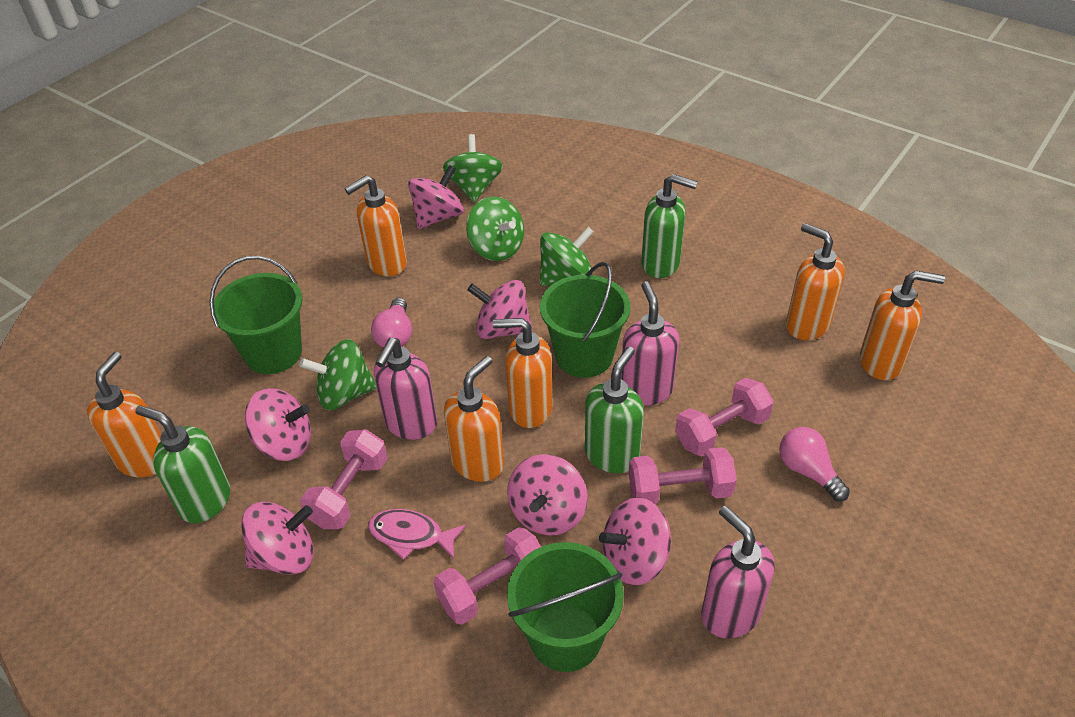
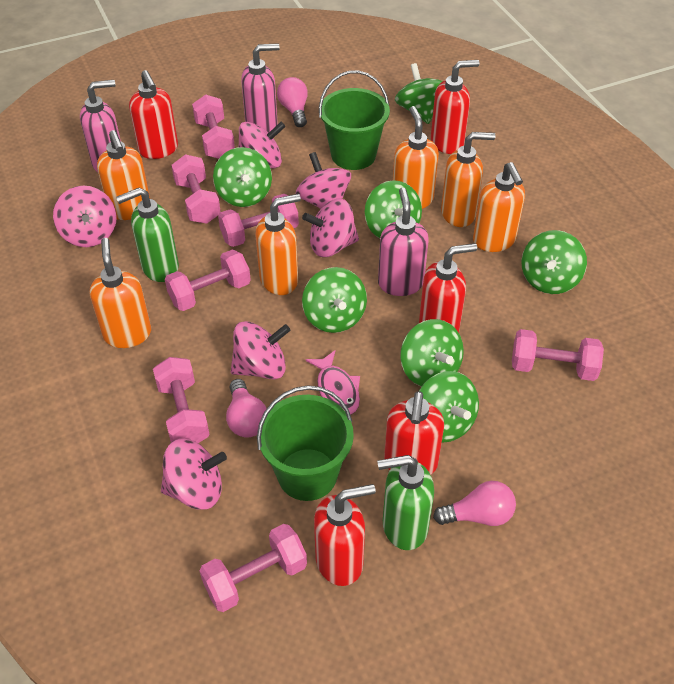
green bucket: [209,256,302,374] [507,542,624,672] [540,262,631,378] = 3 -> [257,385,354,501] [319,70,390,170] = 2
green soap dispenser: [135,405,230,523] [585,347,644,473] [641,174,698,278] = 3 -> [116,188,179,282] [377,455,434,550] = 2
green spinning top: [299,339,377,410] [443,134,503,202] [466,196,524,261] [540,227,594,286] = 4 -> [213,147,272,207] [302,267,367,333] [365,180,422,238] [395,63,443,124] [400,319,464,386] [419,371,479,442] [521,230,587,294] = 7
pink dumbbell: [300,429,388,529] [434,527,541,625] [629,447,737,505] [675,378,774,456] = 4 -> [153,357,210,443] [165,249,251,311] [171,154,221,224] [192,95,235,159] [200,524,307,612] [218,194,299,247] [512,329,604,381] = 7
pink light bulb: [371,298,412,348] [779,427,850,501] = 2 -> [226,379,267,438] [277,77,308,127] [433,481,516,526] = 3
red soap dispenser: none = 0 -> [129,70,178,159] [314,484,376,586] [384,391,444,475] [419,243,477,333] [431,60,480,154] = 5

